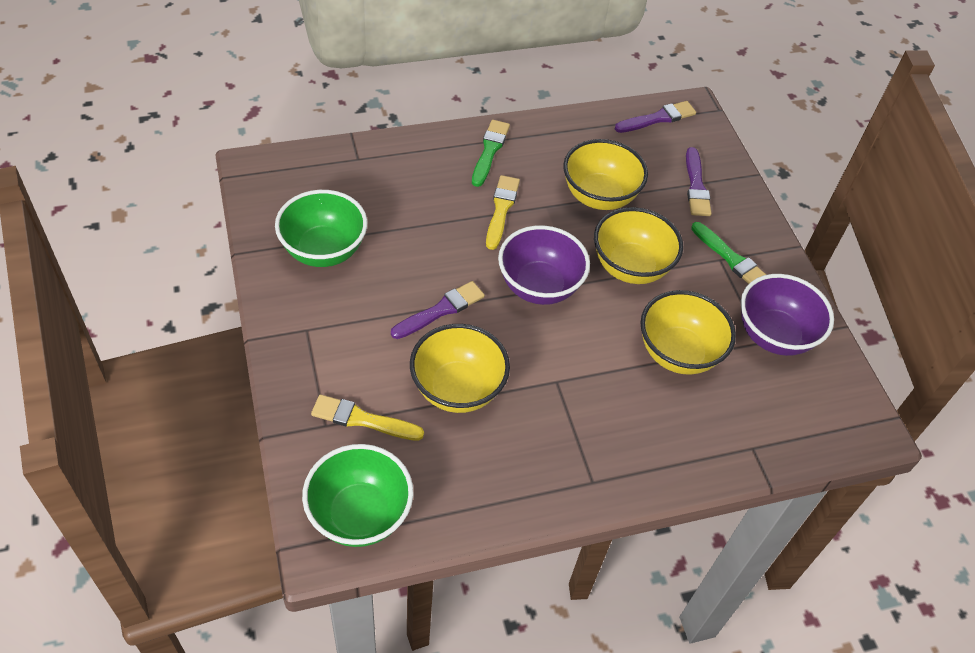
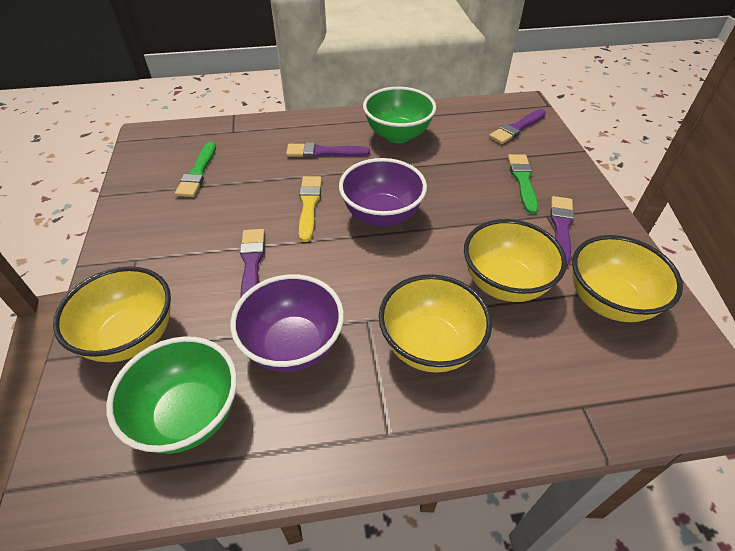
purple brush: [391,281,485,339] [615,101,696,133] [686,147,712,216] = 3 -> [240,229,265,297] [286,142,370,158] [489,109,546,144] [550,196,574,267] = 4
yellow brush: [311,395,424,441] [486,175,520,250] = 2 -> [299,176,322,242] = 1

